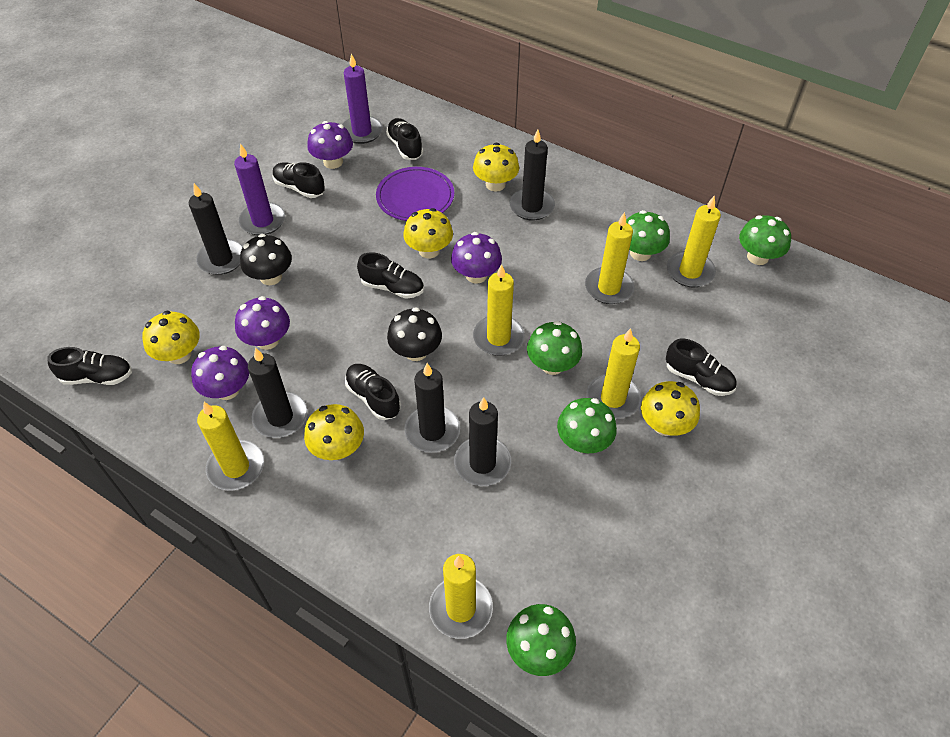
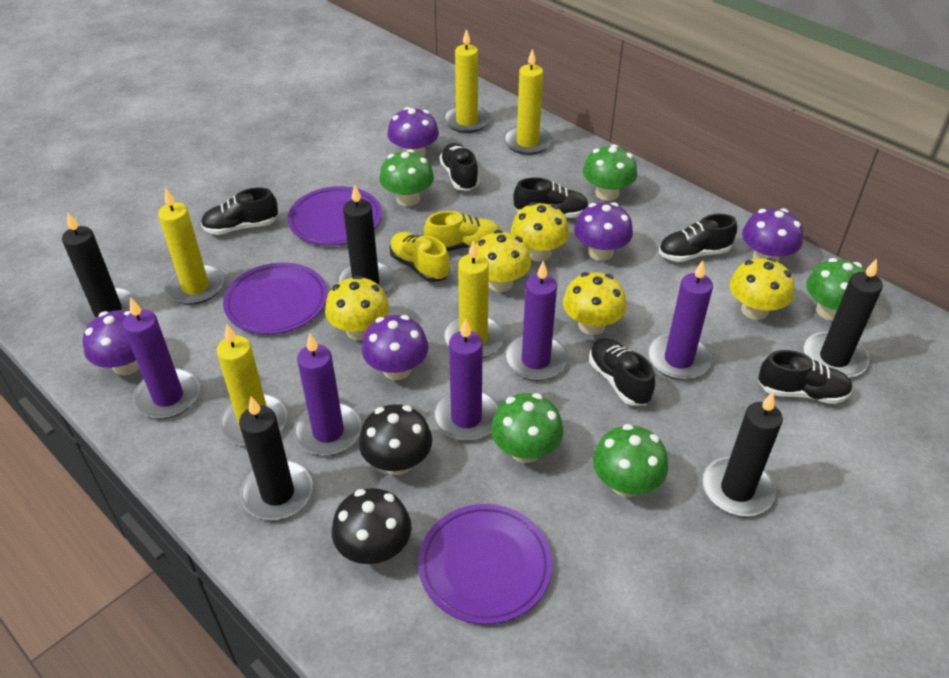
purple candle: [234,144,285,235] [342,54,383,144] = 2 -> [123,297,200,419] [293,333,362,456] [433,319,498,441] [505,261,568,381] [648,260,713,380] = 5
purple mushroom: [191,346,249,400] [235,296,290,350] [307,121,353,169] [451,232,502,284] = 4 -> [83,310,139,375] [362,315,429,380] [387,107,439,157] [574,202,633,261] [742,208,803,262] = 5
purple plate: [376,167,454,221] = 1 -> [223,263,328,334] [288,186,382,246] [418,504,552,624] = 3
yellow candle: [197,402,264,491] [429,554,493,639] [473,264,525,356] [585,212,635,304] [587,328,641,419] [667,196,721,288] = 6 -> [158,188,224,305] [216,324,288,446] [443,29,490,133] [443,240,504,358] [504,49,552,155] = 5
yellow shoe: none = 0 -> [389,232,450,282] [424,211,500,252] = 2

